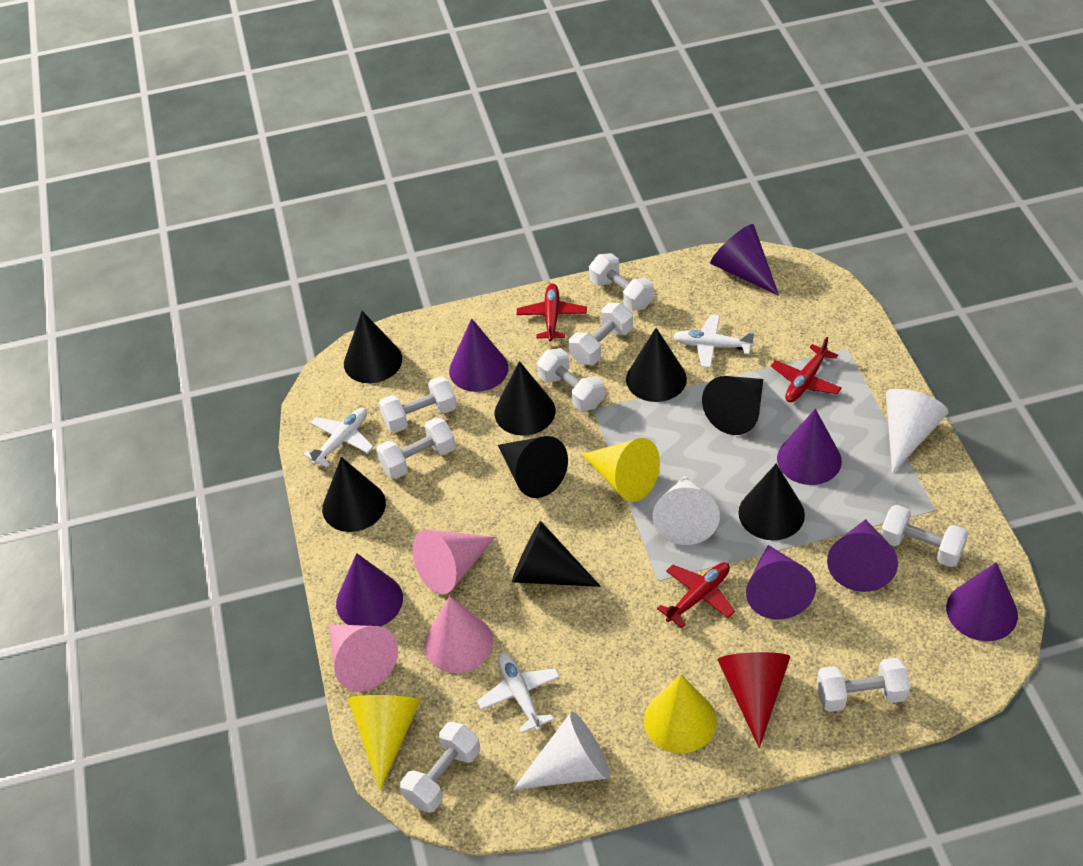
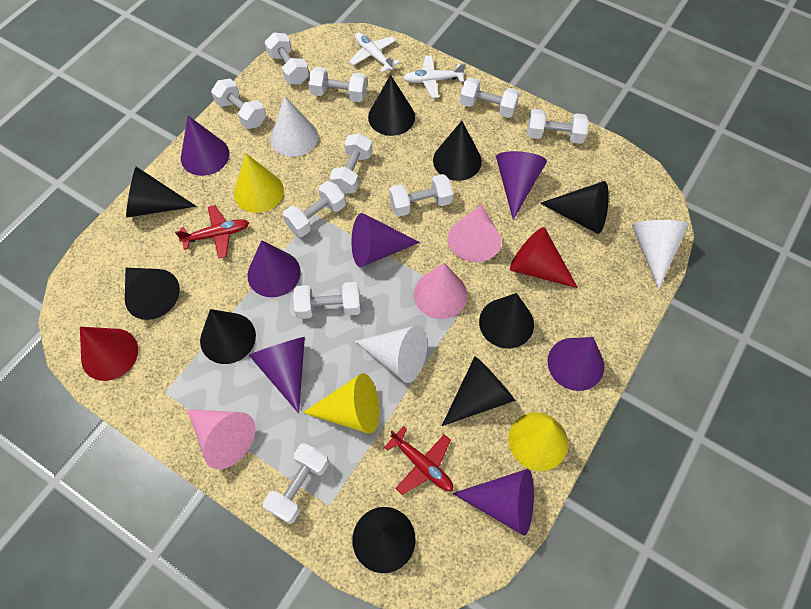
black cone: [322,457,386,532] [344,311,402,383] [495,361,556,436] [498,436,568,498] [512,521,601,587] [626,328,687,402] [702,376,763,435] [738,464,805,540] = 8 -> [125,268,180,320] [126,167,197,218] [200,309,256,364] [352,507,416,573] [368,75,415,136] [433,121,482,181] [442,356,515,426] [479,293,534,349] [540,181,609,234] = 9
red cone: [718,652,790,748] = 1 -> [80,327,138,381] [510,227,578,288] = 2
red plane: [517,283,587,342] [657,562,735,628] [771,337,842,402] = 3 -> [175,205,249,259] [384,426,453,495] = 2
white dumbbell: [376,417,455,479] [379,376,457,433] [400,722,480,813] [537,348,605,411] [569,303,633,365] [589,253,654,311] [817,657,910,712] [881,505,968,567] = 8 -> [211,79,266,129] [263,443,329,524] [264,33,309,84] [283,181,346,237] [293,282,361,319] [308,67,367,102] [330,133,373,194] [389,174,453,217] [460,77,520,118] [527,109,589,144] = 10
white plane: [303,408,373,468] [477,653,560,733] [673,314,755,368] = 3 -> [349,32,400,73] [403,55,466,98] = 2

